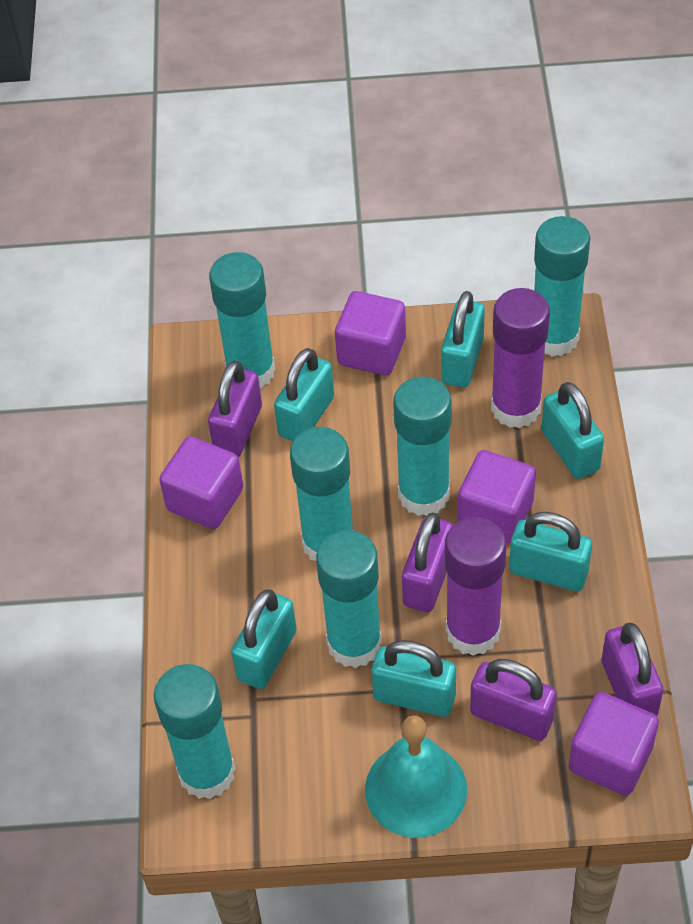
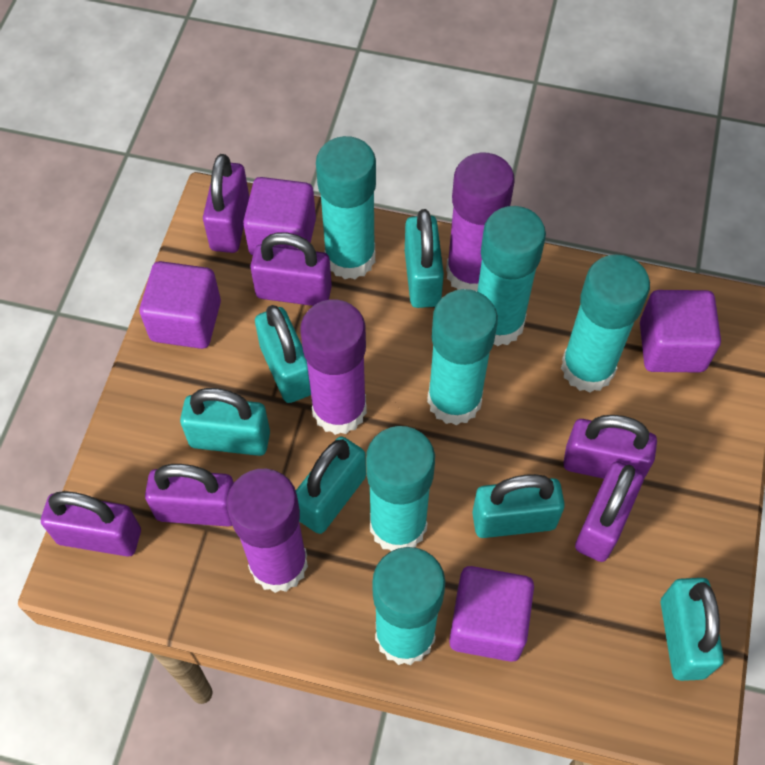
purple glue stick: [445,517,506,656] [491,288,550,428] = 2 -> [227,469,308,593] [300,300,367,435] [446,153,515,291] = 3
purple padlock: [208,361,262,457] [402,513,453,612] [470,659,557,741] [602,622,664,716] = 4 -> [41,491,141,557] [145,464,234,527] [203,154,249,253] [250,232,332,306] [563,415,657,479] [575,461,644,562] = 6
turquoise bell: [365,715,467,838] = 1 -> none = 0

